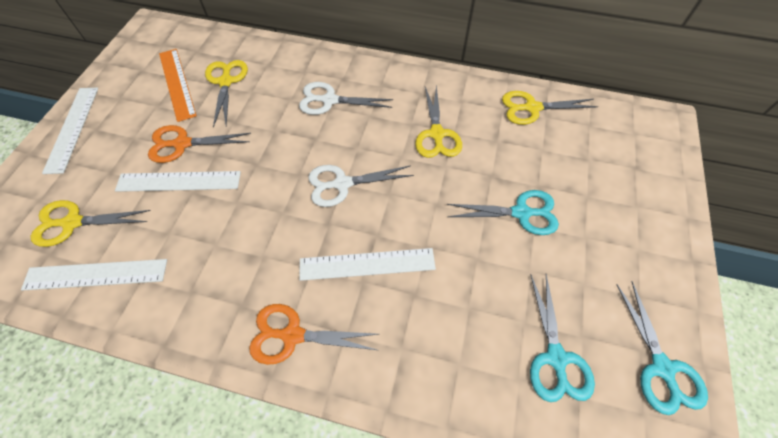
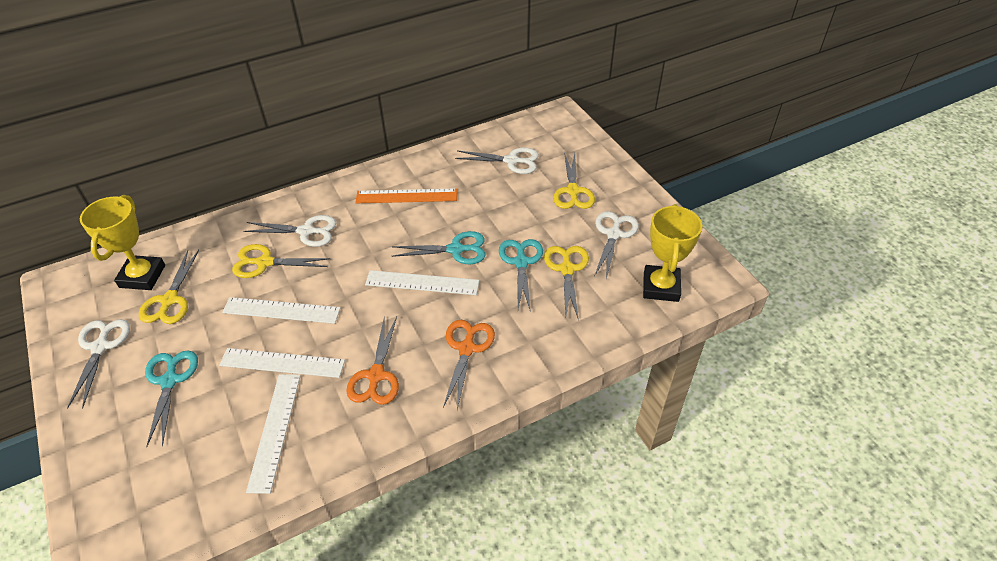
white scissors: [299,82,393,115] [308,165,414,207] = 2 -> [67,319,130,408] [244,215,336,247] [455,148,539,174] [595,211,639,279] = 4
yellow trophy: none = 0 -> [80,195,165,290] [643,204,703,302] = 2

